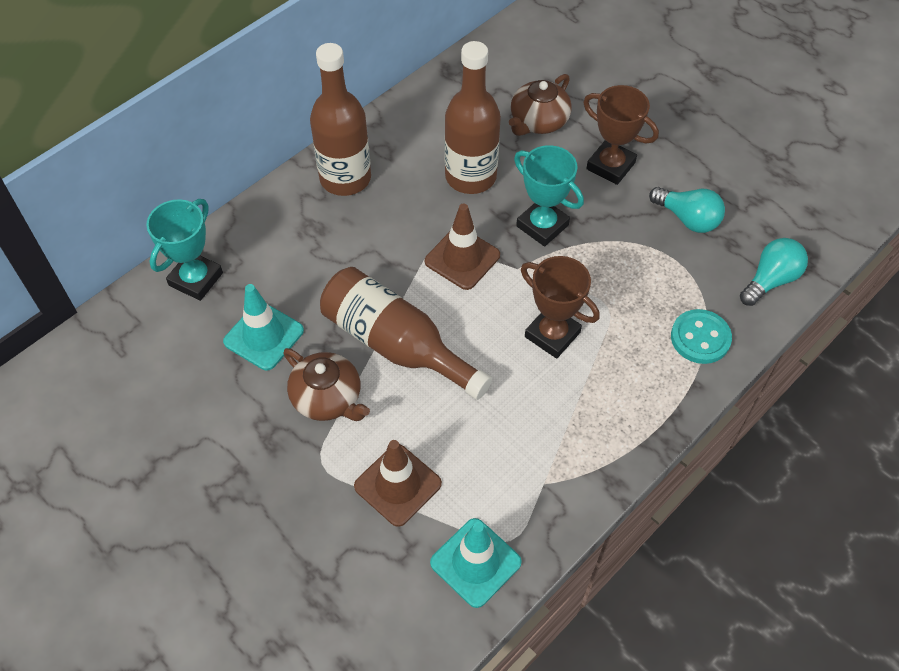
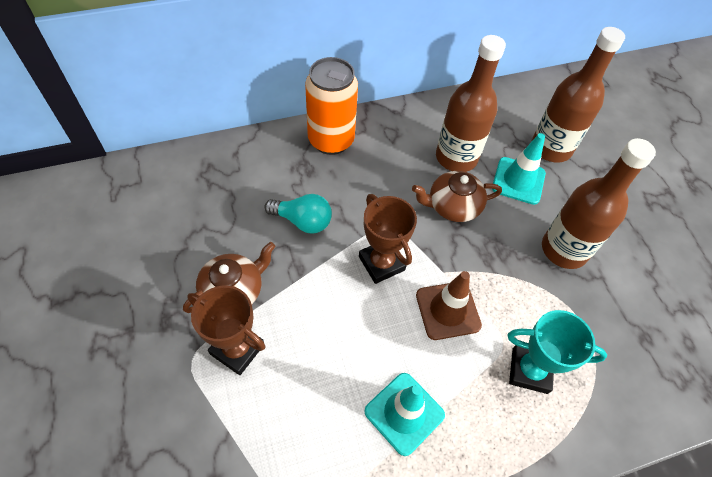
brown traffic cone: [354,440,442,527] [425,204,500,290] = 2 -> [416,271,482,340] = 1
orange can: none = 0 -> [305,57,358,155] = 1
turquoise button: [671,309,732,364] = 1 -> none = 0
turquoise light bulb: [649,187,725,233] [740,238,808,306] = 2 -> [264,194,332,234] = 1
turquoise trophy: [146,199,223,301] [514,145,584,247] = 2 -> [507,310,607,394] = 1

